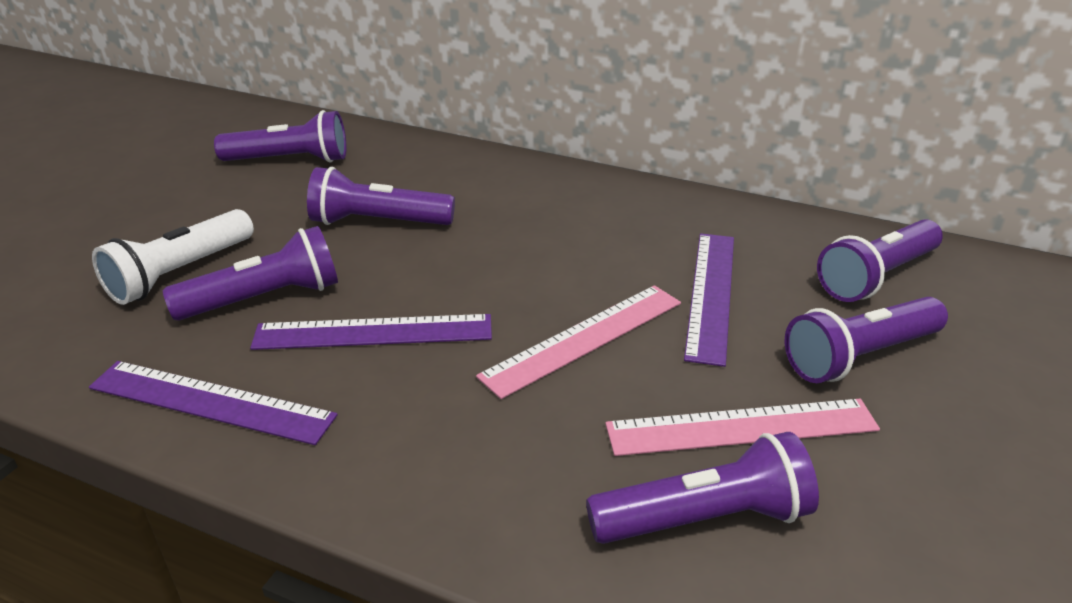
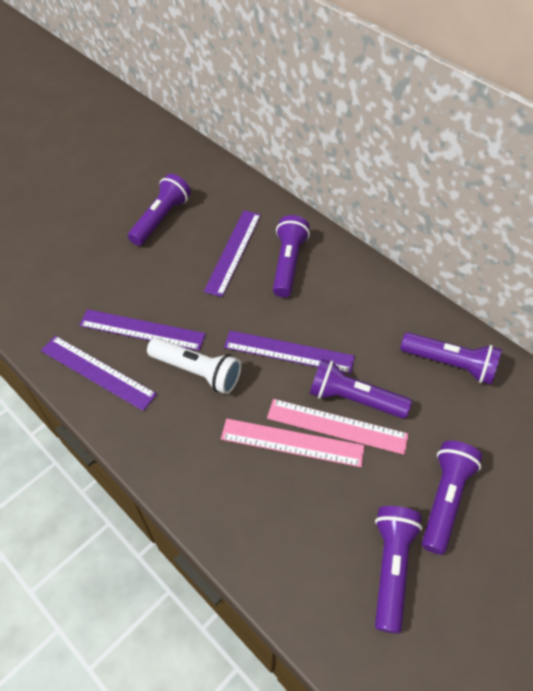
purple ruler: [89,361,338,445] [250,314,492,350] [684,233,734,367] = 3 -> [41,336,157,411] [79,309,206,351] [203,210,261,297] [224,330,355,374] = 4

